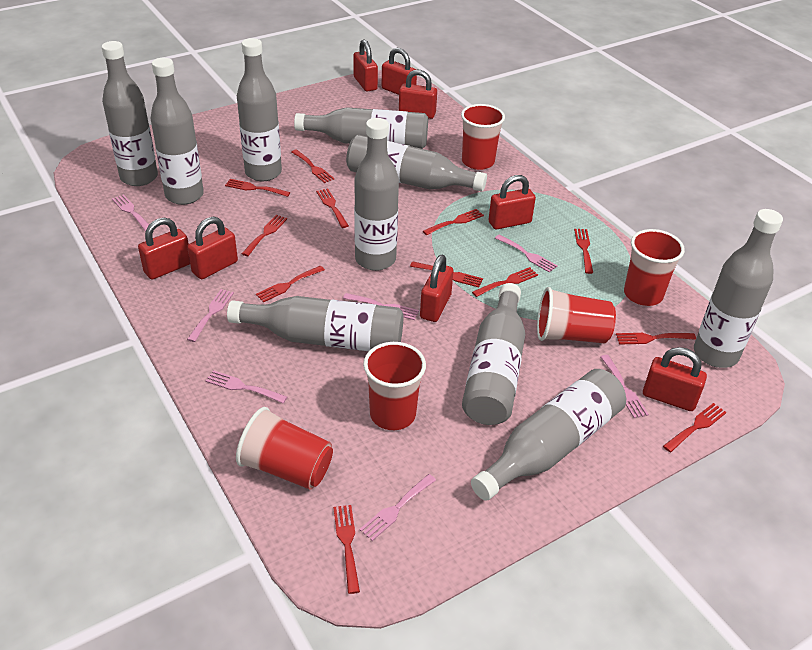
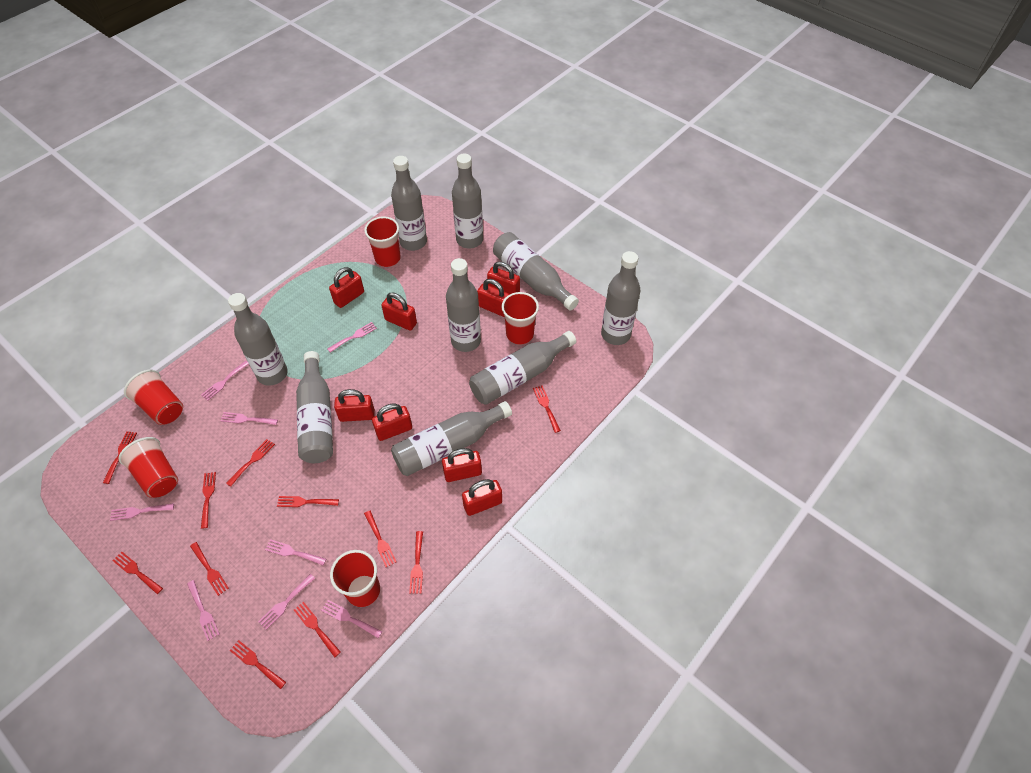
grey bottle: [102,41,158,186] [150,58,204,205] [227,296,403,351] [237,38,282,181] [294,107,428,149] [346,135,487,192] [354,118,399,271] [462,283,525,425] [471,369,626,501] [694,209,783,368] = 10 -> [228,293,288,386] [296,351,333,463] [391,156,427,251] [391,401,512,476] [446,258,481,352] [452,153,483,249] [469,331,576,405] [493,232,579,310] [601,251,640,345] = 9
pink fork: [112,194,149,231] [187,289,234,342] [205,370,287,403] [343,293,419,320] [359,474,436,541] [495,235,557,273] [600,355,649,418] = 7 -> [110,503,174,521] [187,580,220,641] [201,361,249,401] [221,412,278,425] [258,574,315,630] [265,539,326,566] [321,600,382,638] [328,322,377,352] = 8
red fork: [225,179,290,197] [242,215,287,256] [256,266,325,302] [292,149,334,183] [316,188,349,228] [333,505,360,594] [410,261,483,288] [423,209,484,235] [472,267,538,297] [574,229,593,274] [616,333,696,345] [663,403,727,452] = 12 -> [103,431,137,484] [113,552,163,594] [190,542,229,596] [201,472,216,529] [226,439,275,487] [229,640,286,689] [277,496,339,507] [294,602,341,657] [364,511,397,567] [409,531,423,594] [533,385,561,433] = 11

